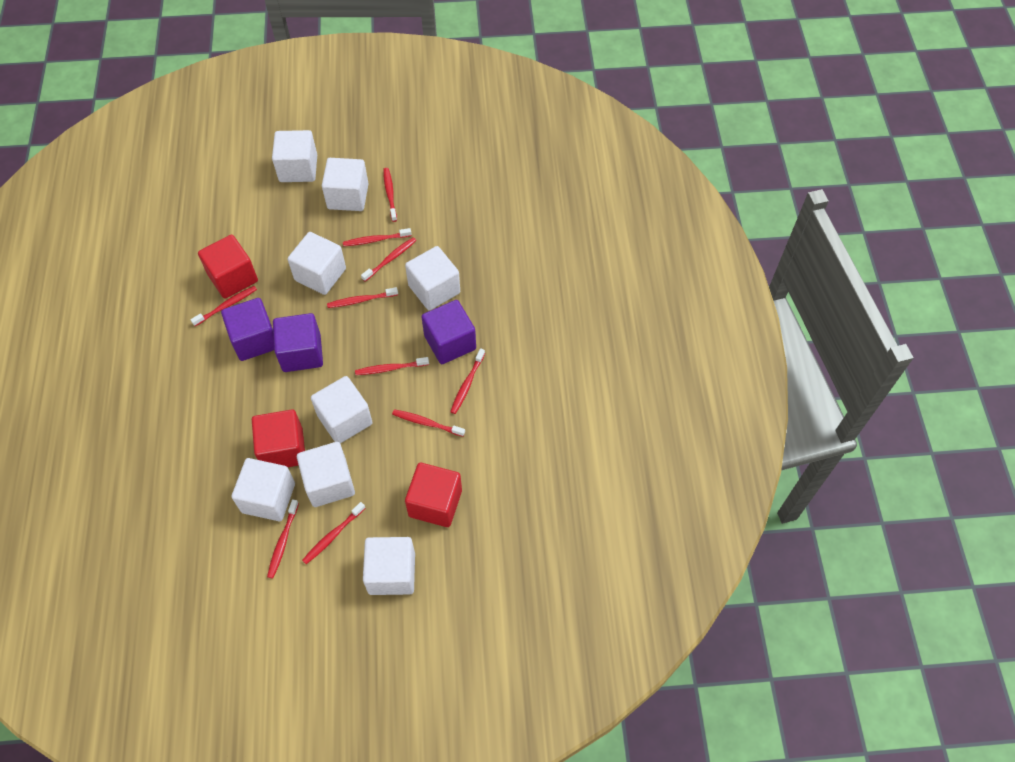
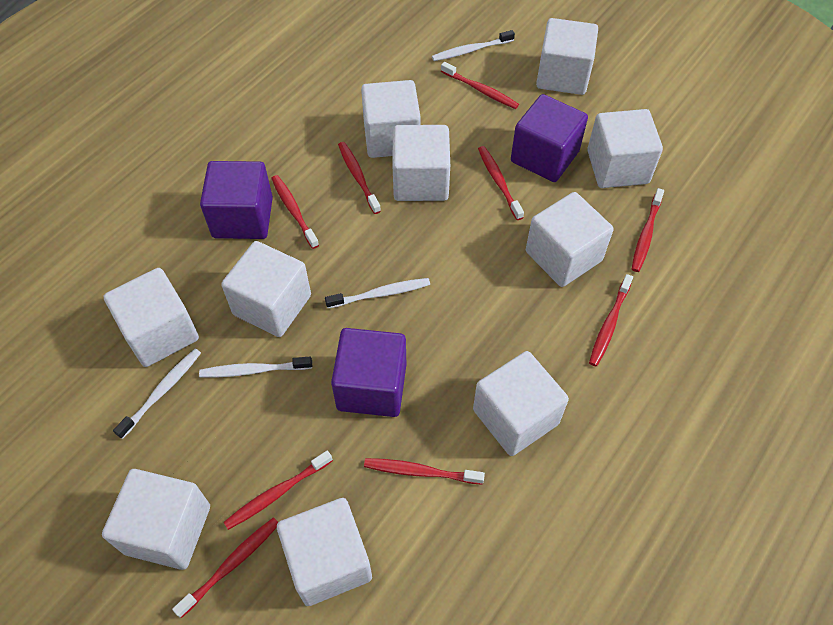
red cube: [198,235,258,299] [252,409,305,467] [405,463,462,527] = 3 -> none = 0
red toothbrush: [190,286,257,326] [267,499,299,579] [302,502,365,564] [327,287,398,308] [343,228,412,246] [355,357,429,375] [361,237,416,281] [383,168,397,222] [392,409,465,437] [450,348,485,414] = 10 -> [172,517,278,618] [224,450,333,530] [271,175,319,249] [338,142,381,214] [364,458,485,485] [441,62,519,109] [478,146,524,220] [589,274,633,366] [632,188,664,272] = 9
white cube: [232,458,295,521] [272,130,317,182] [288,232,346,295] [297,442,355,507] [311,376,373,443] [322,158,369,211] [363,537,415,595] [405,246,460,310] = 8 -> [102,469,210,570] [103,268,199,367] [221,241,311,337] [277,498,372,606] [361,80,421,158] [392,125,450,201] [473,351,569,456] [526,192,613,287] [536,18,598,95] [587,109,663,188] = 10
white toothbrush: none = 0 -> [113,349,201,439] [199,357,312,378] [325,278,430,308] [432,30,515,61] = 4

